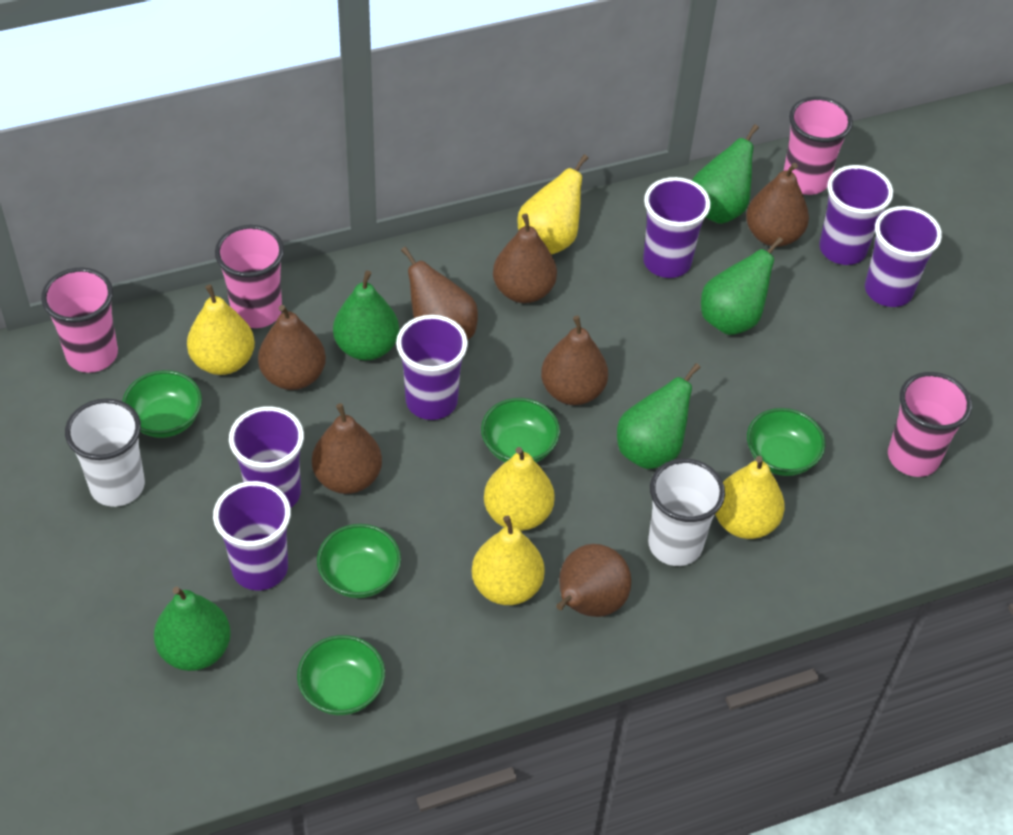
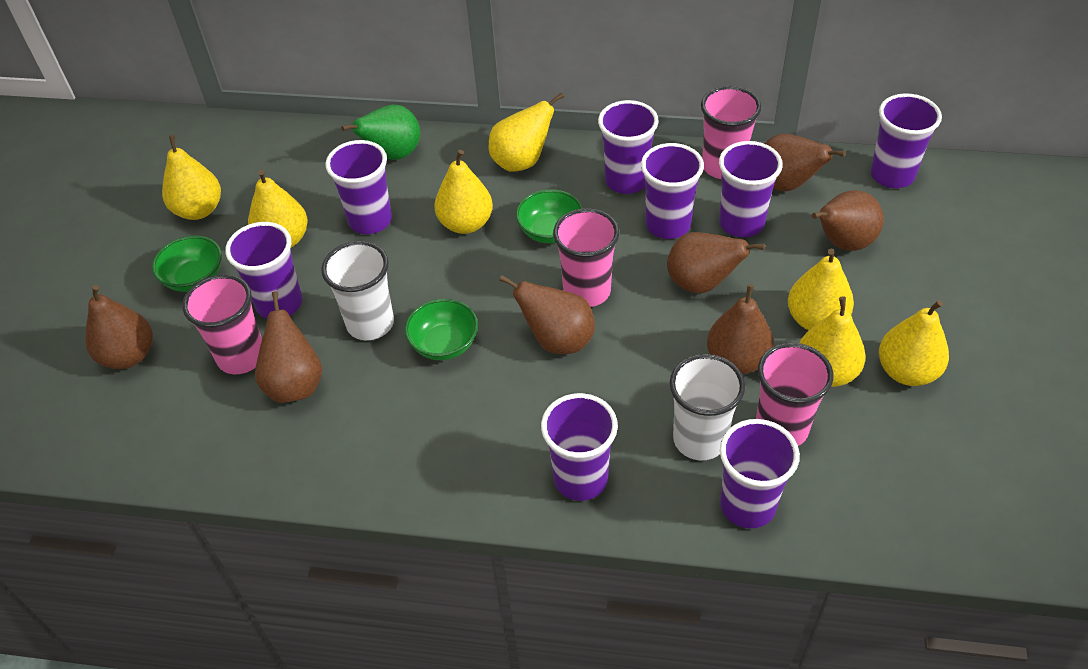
green bowl: [122,370,202,438] [297,635,385,715] [317,524,401,598] [481,398,560,463] [747,408,826,476] = 5 -> [152,236,222,292] [405,299,478,360] [516,189,582,243] = 3
green pear: [154,587,231,671] [333,271,399,360] [617,363,701,469] [692,124,759,224] [701,237,783,335] = 5 -> [341,105,420,160] = 1
purple cup: [213,481,291,591] [229,406,304,508] [396,315,468,420] [643,177,711,278] [819,165,893,265] [865,206,942,307] = 6 -> [225,222,303,319] [325,140,392,234] [541,393,618,501] [598,100,659,194] [641,143,704,239] [719,141,783,237] [720,419,800,528] [870,93,942,188] = 8
yellow pear: [187,284,255,375] [472,515,545,605] [484,447,555,531] [517,154,588,255] [715,456,785,539] = 5 -> [162,135,221,220] [248,170,308,248] [434,150,493,234] [489,92,564,172] [788,249,854,330] [799,296,866,387] [879,300,949,386] = 7

